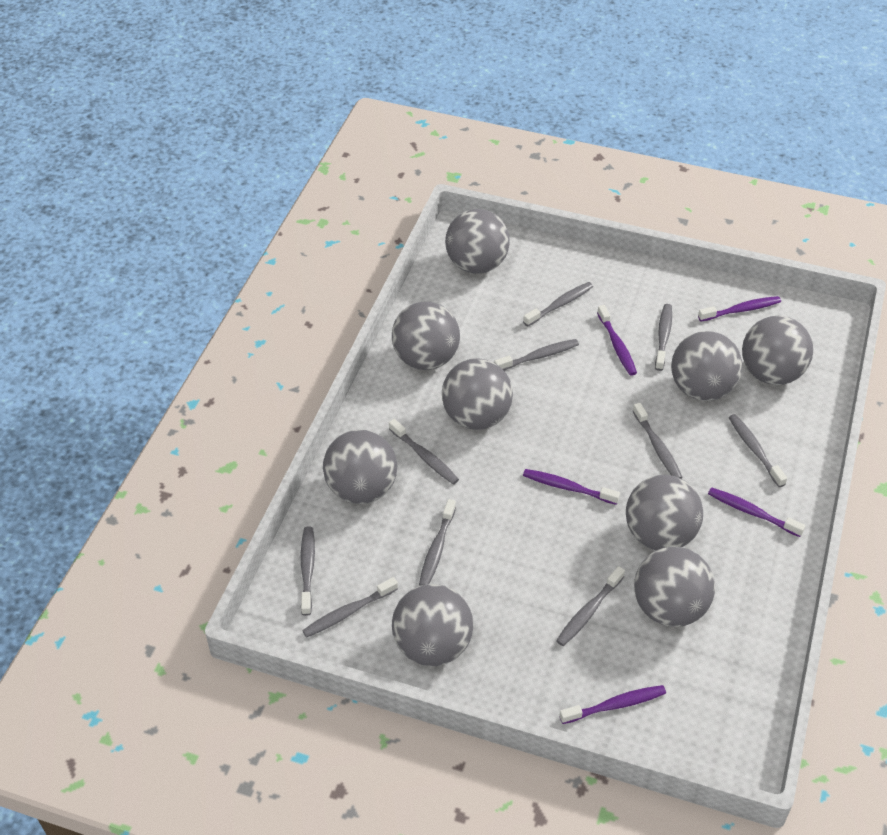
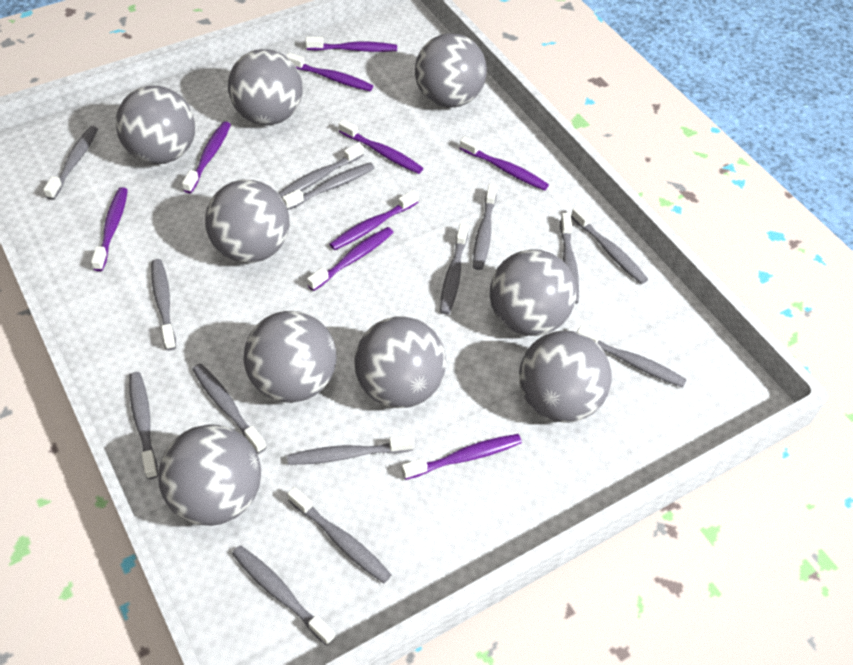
grey toothbrush: [301,526,315,616] [302,577,398,638] [389,419,459,485] [419,499,456,586] [494,339,579,371] [523,282,593,326] [556,566,625,646] [633,403,683,479] [655,304,672,371] [728,414,787,487] = 10 -> [43,126,98,200] [129,372,158,479] [151,259,176,350] [192,364,267,454] [232,546,335,646] [278,143,364,198] [282,162,375,210] [287,435,414,465] [288,487,391,583] [440,223,469,315] [473,184,497,270] [560,213,579,304] [571,206,648,284] [577,326,687,388] = 14
purple toothbrush: [523,469,620,505] [559,685,666,724] [597,305,637,376] [698,296,781,322] [708,487,805,537] = 5 -> [91,187,128,271] [182,121,231,193] [286,53,373,91] [306,37,397,52] [307,227,394,291] [329,190,418,250] [339,119,423,174] [402,434,522,480] [459,136,549,191] = 9

